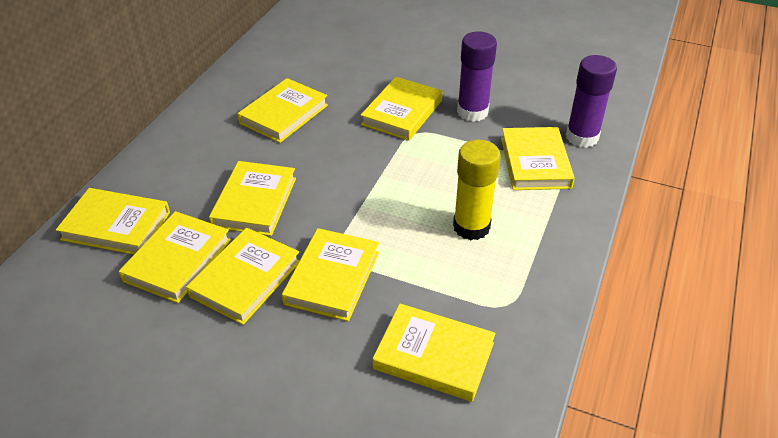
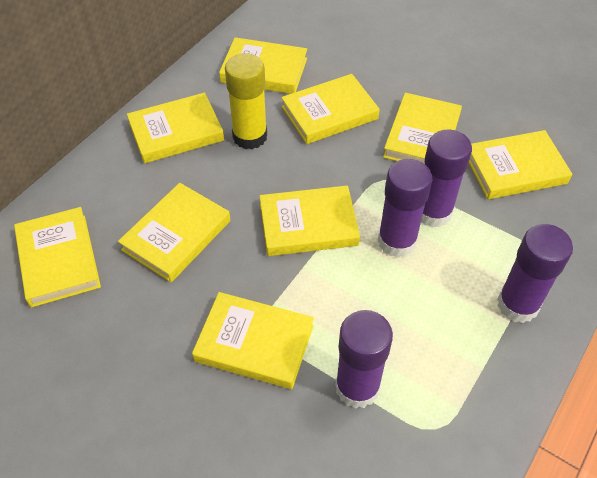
purple glue stick: [457,32,497,122] [566,55,617,148] = 2 -> [335,310,393,409] [378,159,432,258] [421,129,472,228] [497,224,573,323] = 4

